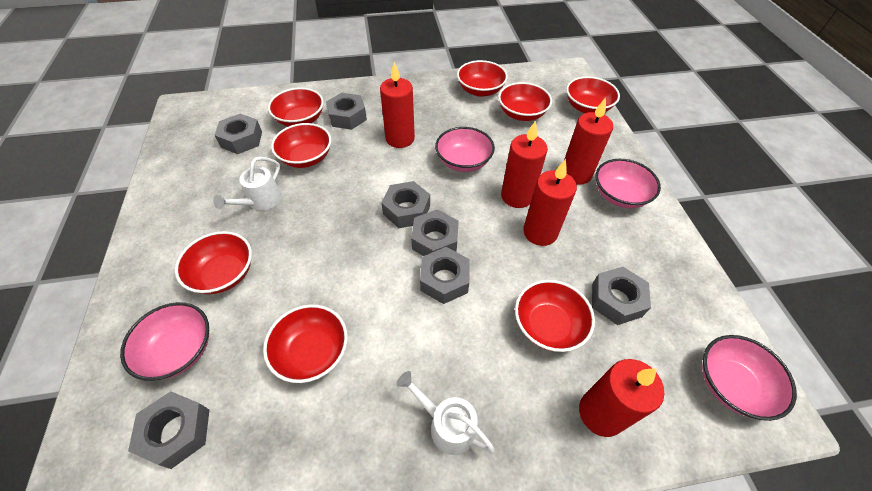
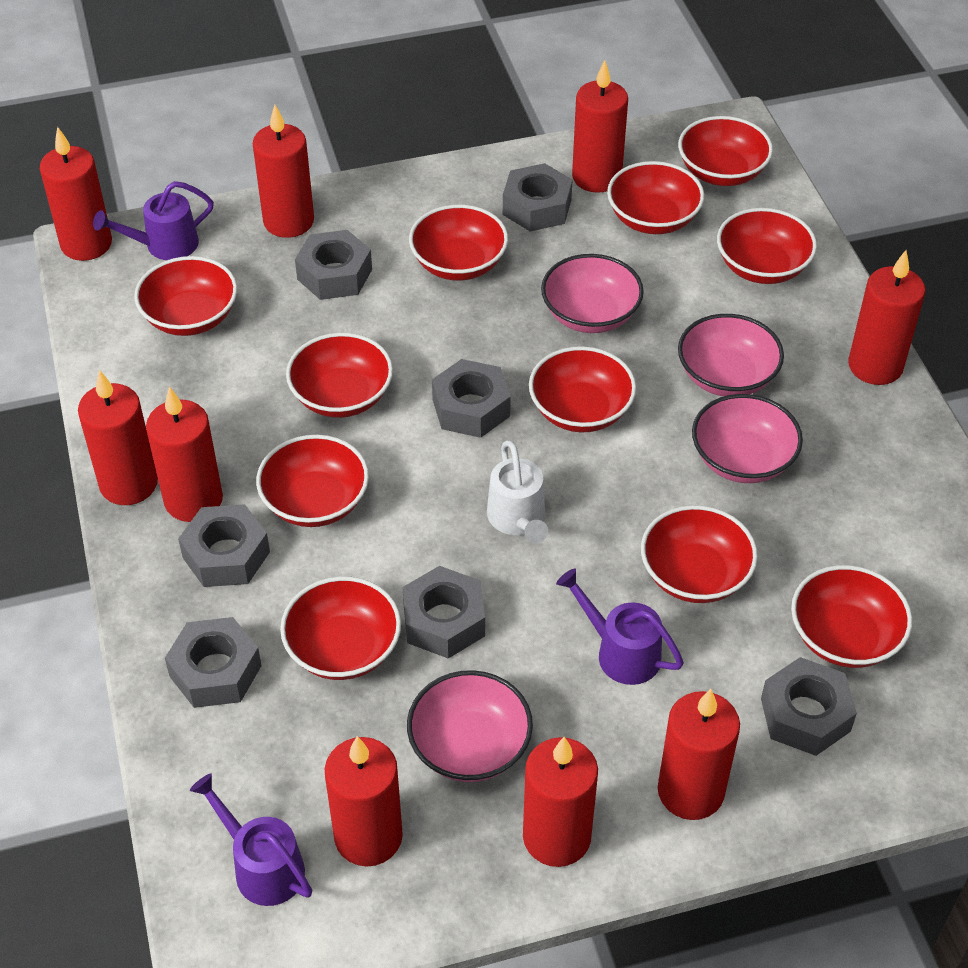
purple watering can: none = 0 -> [93,181,214,260] [190,773,312,906] [556,569,684,685] = 3
red bowl: [175,231,252,294] [263,304,348,383] [268,87,324,127] [271,123,331,168] [457,60,508,97] [498,82,552,121] [515,280,595,352] [566,76,620,113] = 8 -> [134,256,237,336] [256,435,369,527] [280,576,401,680] [286,333,393,418] [409,205,508,280] [529,346,636,432] [607,161,704,234] [641,505,758,603] [678,116,773,186] [717,208,817,284] [791,565,912,668] = 11
red candle: [380,62,415,148] [501,120,548,208] [523,159,577,246] [564,98,613,185] [579,359,664,437] = 5 -> [40,126,112,261] [78,370,158,505] [146,386,223,522] [253,105,314,238] [325,736,403,867] [523,737,598,867] [572,60,628,193] [658,689,740,820] [848,250,926,385] = 9
white watering can: [213,156,282,211] [396,371,495,455] = 2 -> [487,440,548,543] = 1

